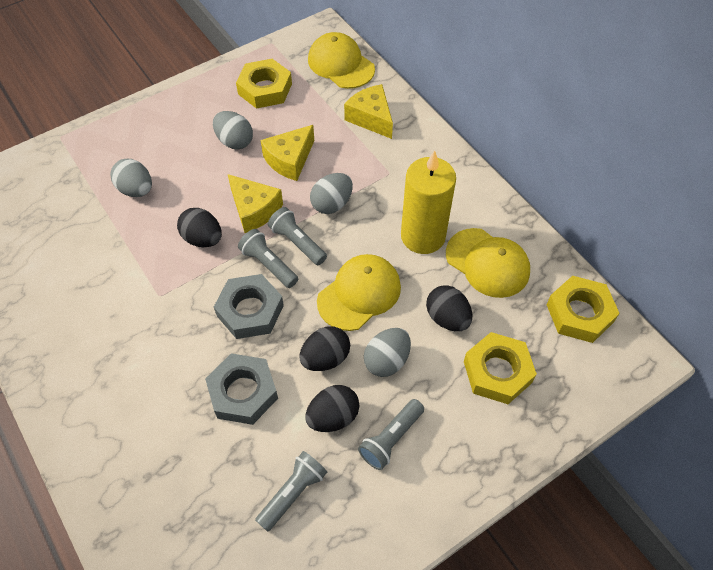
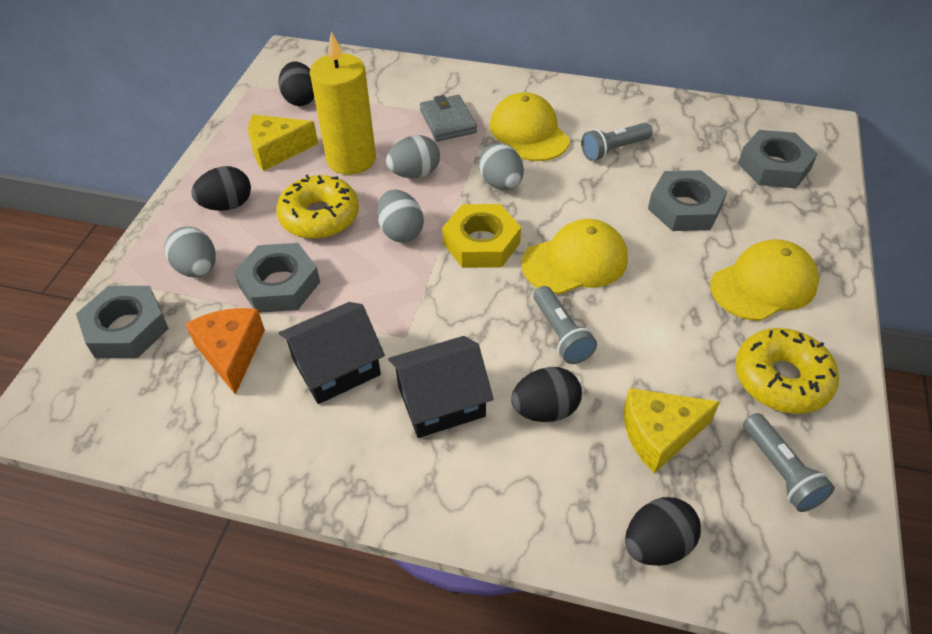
black house: none = 0 -> [279,302,385,404] [388,336,494,438] = 2
grey flashlight: [238,229,298,288] [255,451,327,532] [268,207,327,265] [358,399,424,470] = 4 -> [533,286,597,364] [581,123,652,161] [743,413,835,512] = 3
grey nut: [205,353,278,425] [214,274,284,339] = 2 -> [76,286,169,358] [234,243,320,313] [648,170,727,231] [738,130,818,188] = 4
grey wallet: none = 0 -> [420,95,477,142] = 1
orange cheese: none = 0 -> [185,308,265,395] = 1
yellow cheese: [228,174,283,233] [260,125,314,181] [344,84,393,139] = 3 -> [248,115,318,171] [624,388,720,473] = 2
yellow donut: none = 0 -> [276,174,359,239] [735,328,839,414] = 2
yellow nut: [236,59,292,109] [464,332,537,404] [547,276,620,343] = 3 -> [442,204,521,268] = 1

